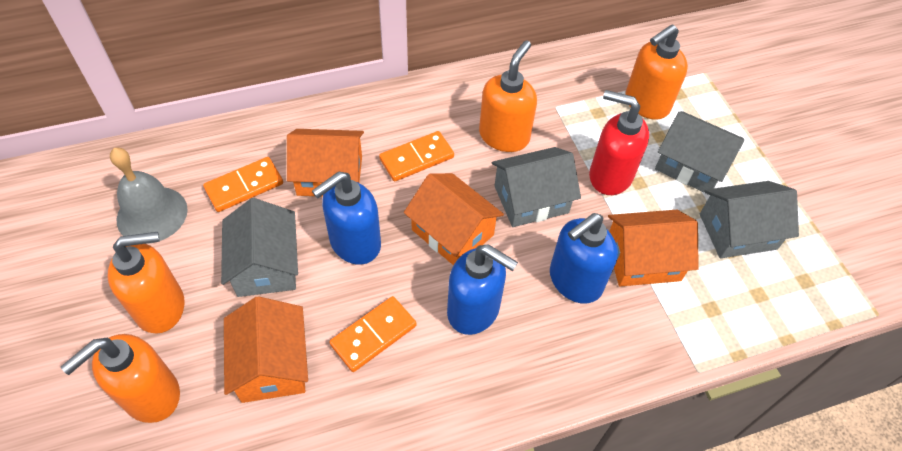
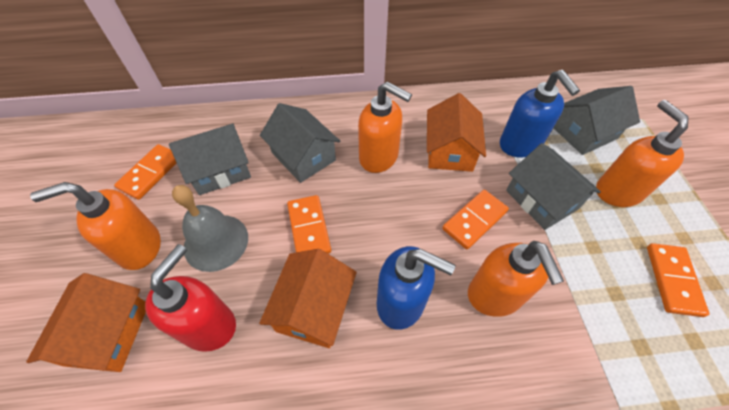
blue soap dispenser: [312,171,381,265] [447,244,518,335] [550,213,618,304] = 3 -> [377,246,456,330] [500,70,580,158] = 2
orange domino: [203,157,283,212] [330,296,416,372] [379,131,454,182] = 3 -> [114,144,176,200] [287,195,331,254] [442,190,509,249] [647,243,709,317] = 4
orange house: [224,296,308,403] [287,129,364,197] [404,173,504,266] [608,210,699,286] = 4 -> [26,273,146,372] [259,249,357,348] [427,93,486,172] = 3

